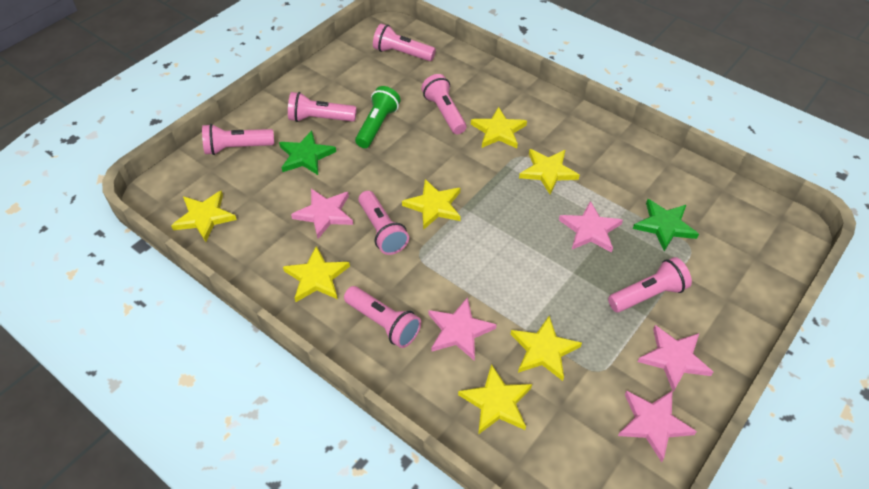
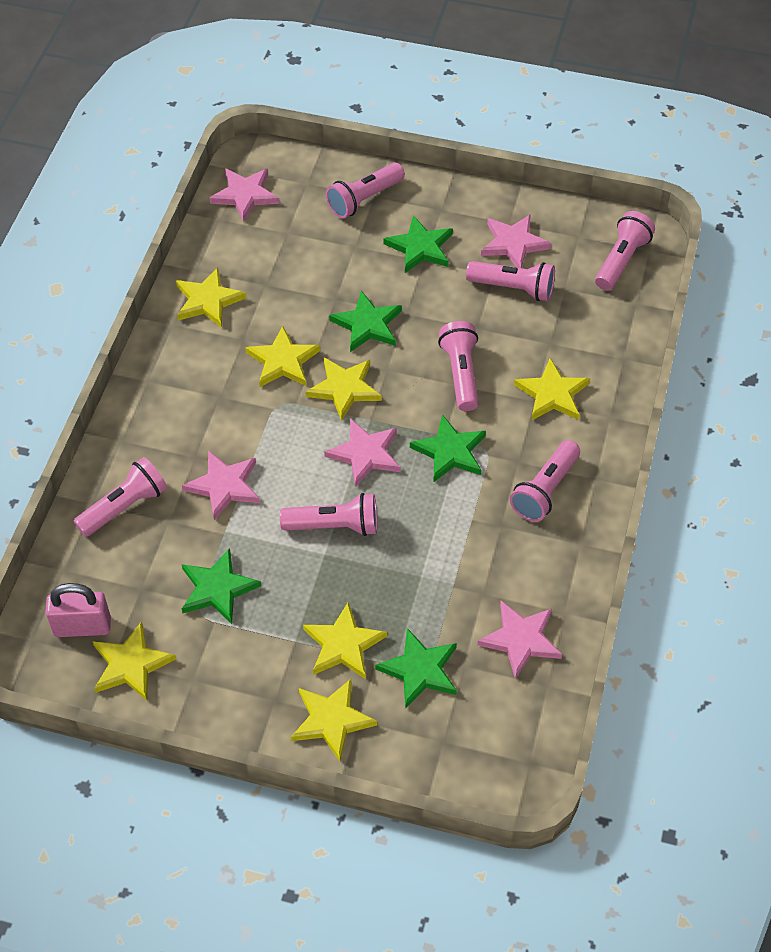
green flashlight: [355,86,401,148] = 1 -> none = 0
green star: [279,131,336,175] [633,199,699,251] = 2 -> [182,548,261,624] [329,291,402,352] [375,628,457,708] [383,215,453,273] [410,414,486,483] = 5
pink padlock: none = 0 -> [45,583,111,637] = 1

